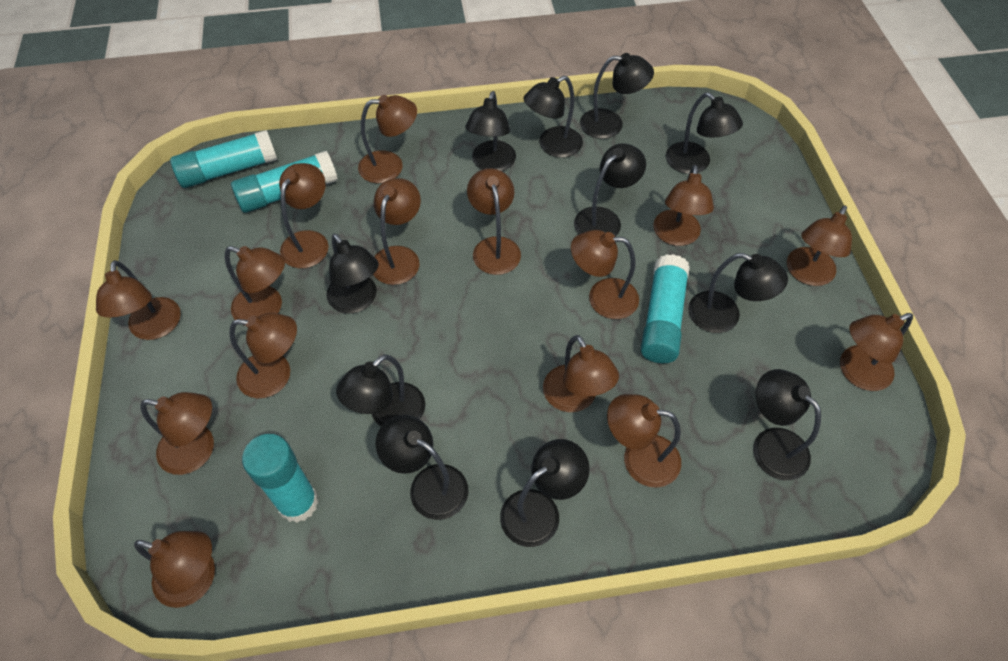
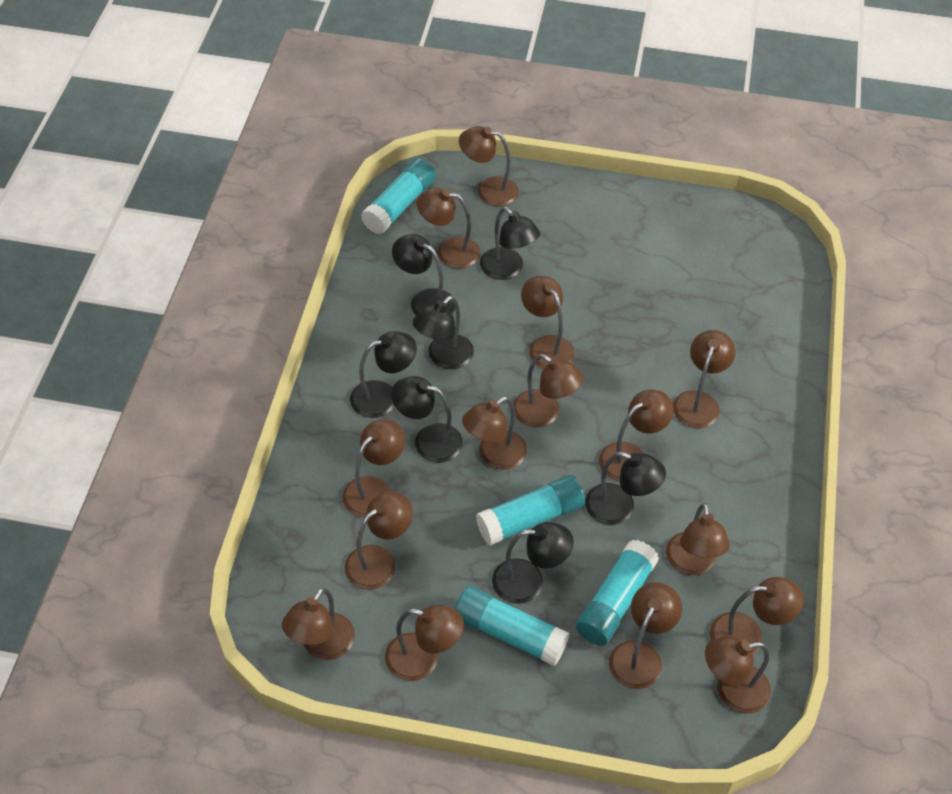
black lamp: [326,233,379,314] [336,354,425,426] [376,415,469,520] [465,91,516,171] [500,439,590,547] [523,75,583,158] [574,143,646,237] [580,53,654,139] [666,92,743,174] [688,253,788,333] [753,369,821,480] = 11 -> [350,331,417,418] [391,376,463,463] [392,234,455,315] [413,296,474,369] [480,207,540,280] [492,522,574,604] [585,452,666,525] = 7

